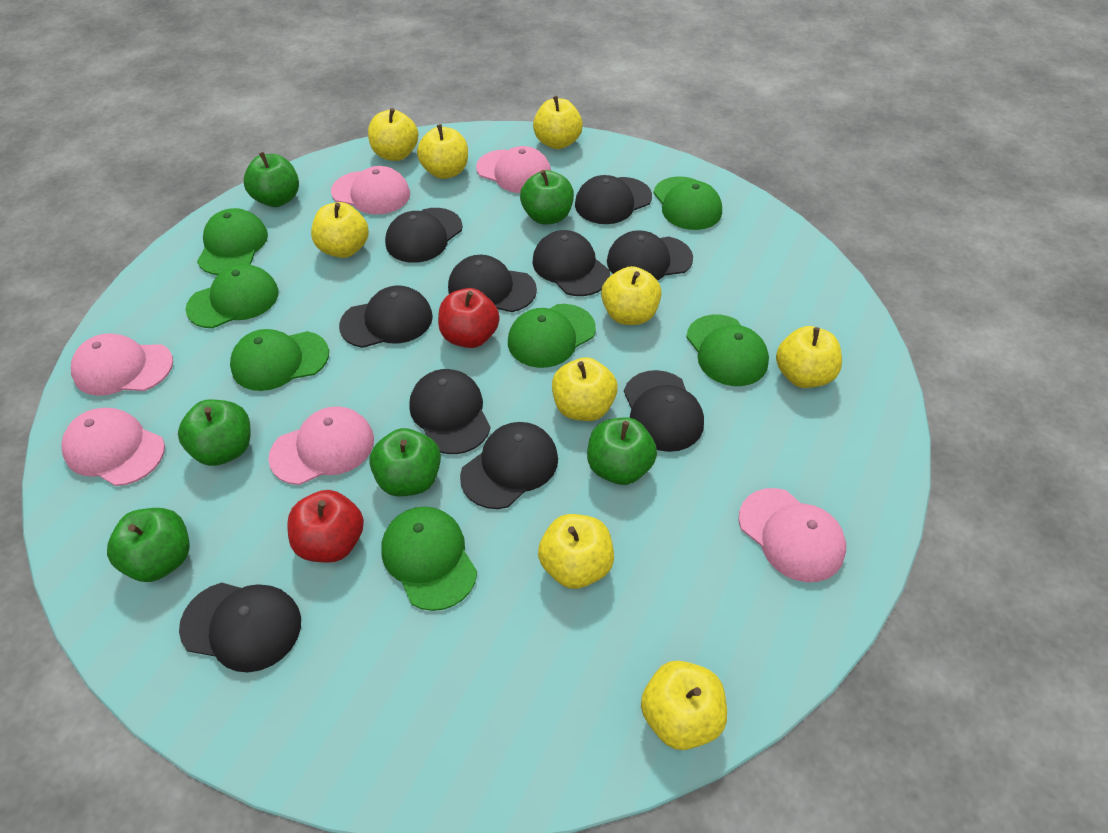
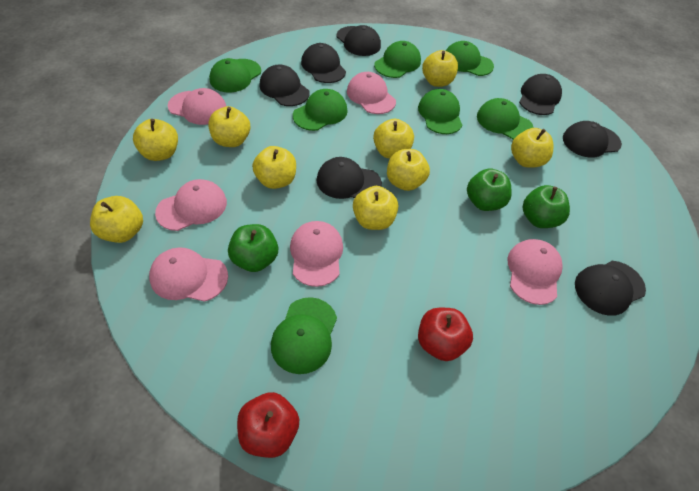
black cap: [179,583,301,673] [339,285,433,348] [385,208,463,263] [409,369,491,454] [448,255,537,312] [460,422,558,509] [532,230,610,296] [575,175,652,224] [607,230,693,280] [624,370,704,452] = 10 -> [259,64,310,106] [301,43,346,83] [316,157,382,199] [337,25,381,56] [519,74,562,115] [563,121,622,158] [575,261,646,316] = 7
green apple: [107,508,190,582] [178,399,251,466] [244,152,299,207] [369,428,441,496] [520,170,574,224] [587,417,657,485] = 6 -> [228,224,278,272] [467,168,512,211] [523,185,570,228] = 3

